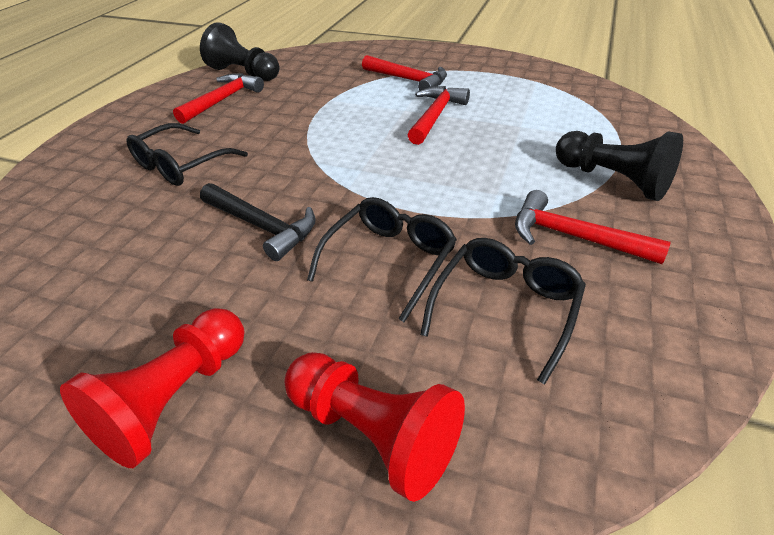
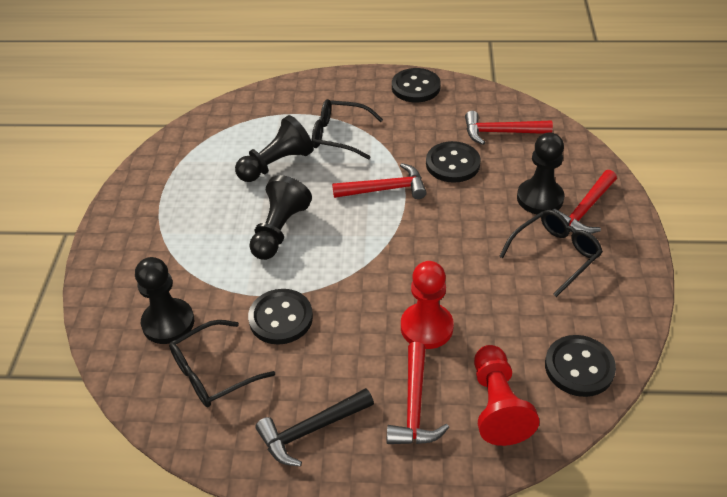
black button: none = 0 -> [248,289,313,345] [392,68,441,102] [426,141,481,183] [545,335,616,397] = 4
black pawn: [200,22,280,81] [556,131,683,201] = 2 -> [135,257,194,344] [235,115,313,182] [249,175,312,260] [517,132,564,214] = 4

